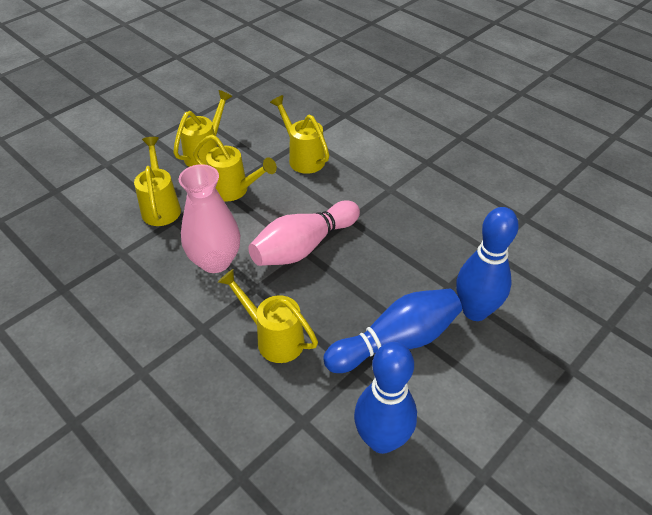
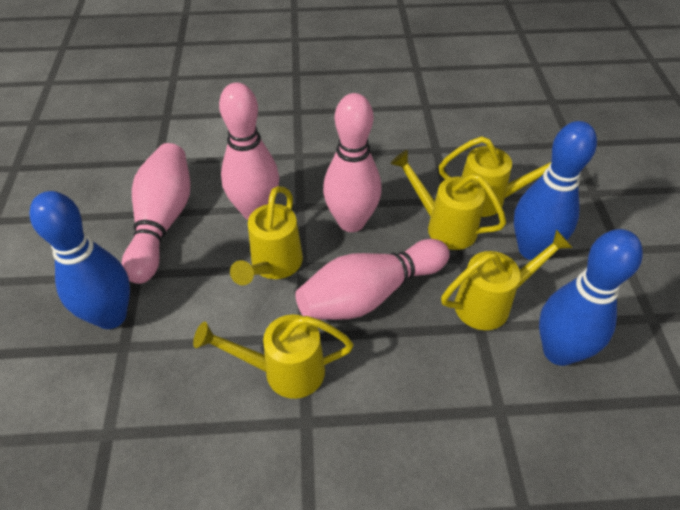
pink bowling pin: [248,200,360,266] = 1 -> [122,143,190,284] [219,83,279,220] [295,239,450,320] [323,93,382,232] = 4
pink vase: [179,164,240,273] = 1 -> none = 0

